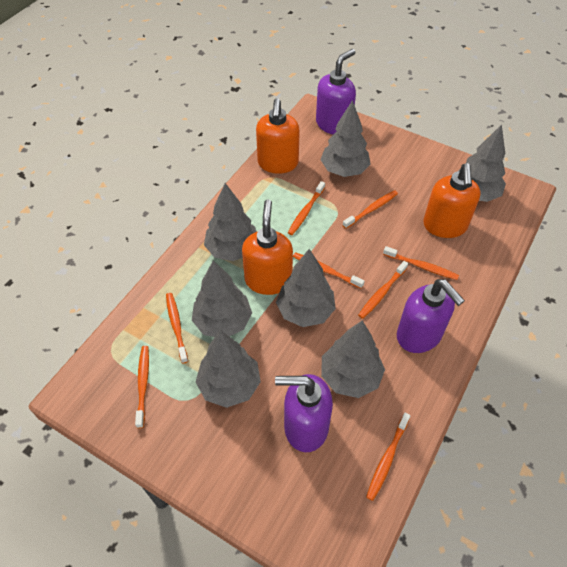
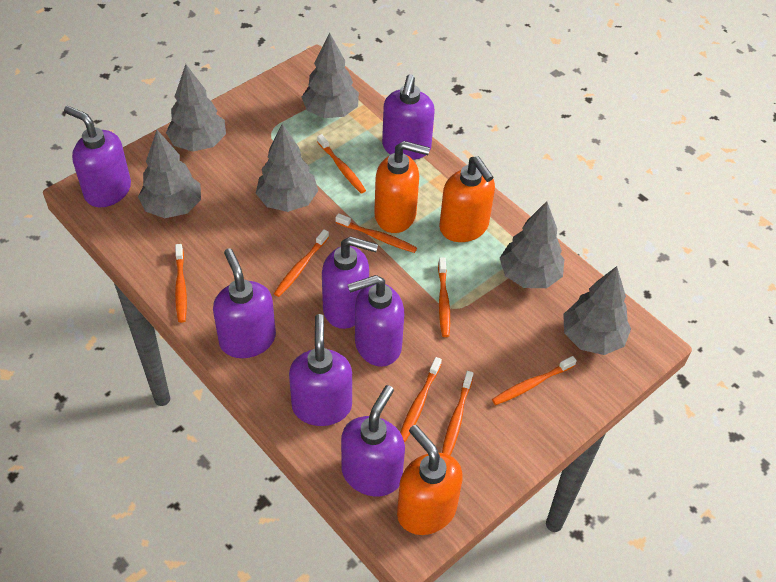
grey tree: [192,260,252,337] [196,330,261,408] [204,183,257,261] [276,249,336,327] [320,100,371,177] [321,320,385,398] [458,124,506,202] = 7 -> [138,130,201,218] [166,64,226,152] [256,123,318,212] [302,32,359,118] [500,201,564,288] [563,266,631,355] = 6
purple soap dispenser: [275,374,333,452] [316,49,356,135] [397,279,465,353] = 3 -> [64,106,131,207] [213,248,276,358] [289,314,352,426] [322,236,378,329] [341,385,405,497] [347,275,404,367] [382,74,435,160] = 7

